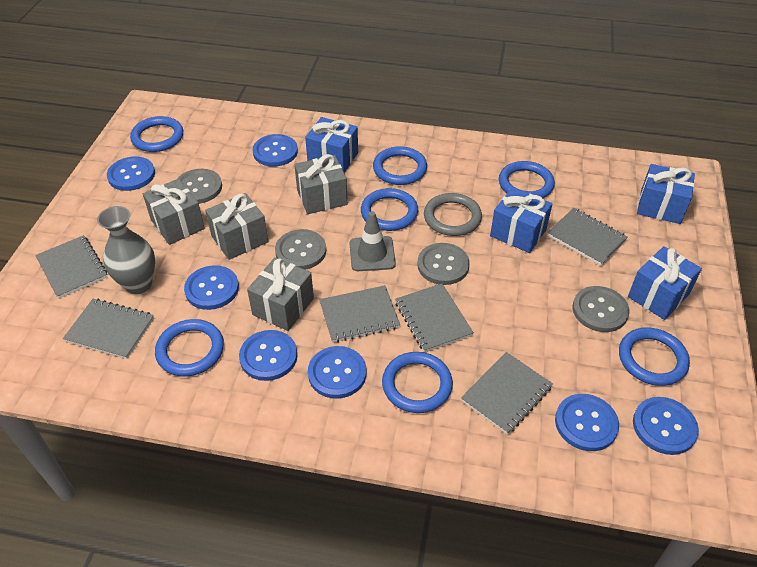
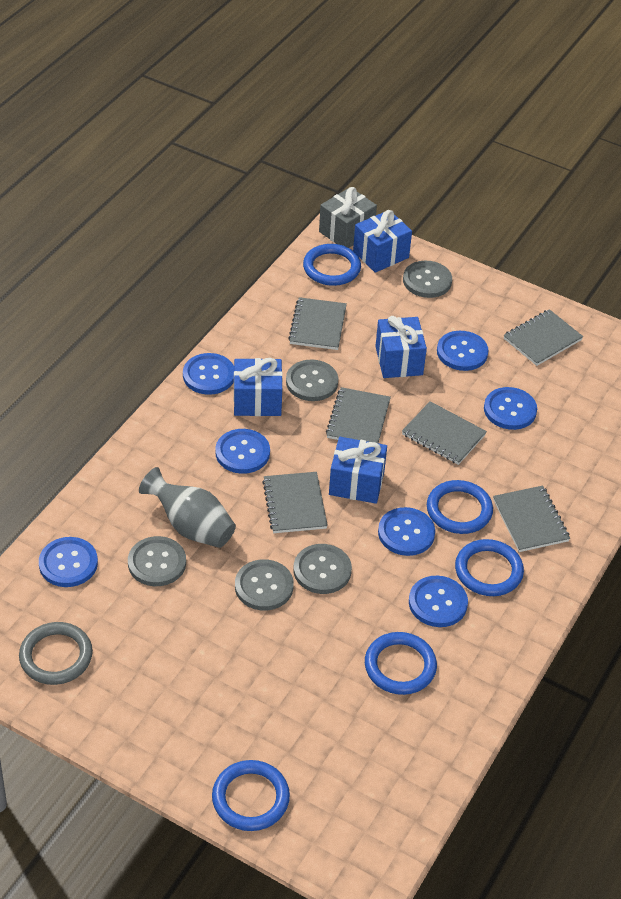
blue ring: [130,116,183,152] [155,319,224,377] [361,188,418,231] [373,146,427,185] [382,352,453,413] [499,161,555,198] [619,327,690,386] = 7 -> [212,760,290,831] [303,244,361,286] [365,632,437,695] [427,480,493,534] [455,539,524,596] = 5
grey button: [177,169,222,204] [275,229,326,270] [417,243,470,285] [572,286,629,332] = 4 -> [128,536,186,586] [235,559,294,610] [286,360,338,401] [293,544,352,594] [403,261,452,298] = 5
grey gift: [143,178,205,245] [205,193,268,260] [247,257,314,331] [294,154,348,214] = 4 -> [319,187,377,248] = 1
grey traffic cone: [350,211,396,271] = 1 -> none = 0

